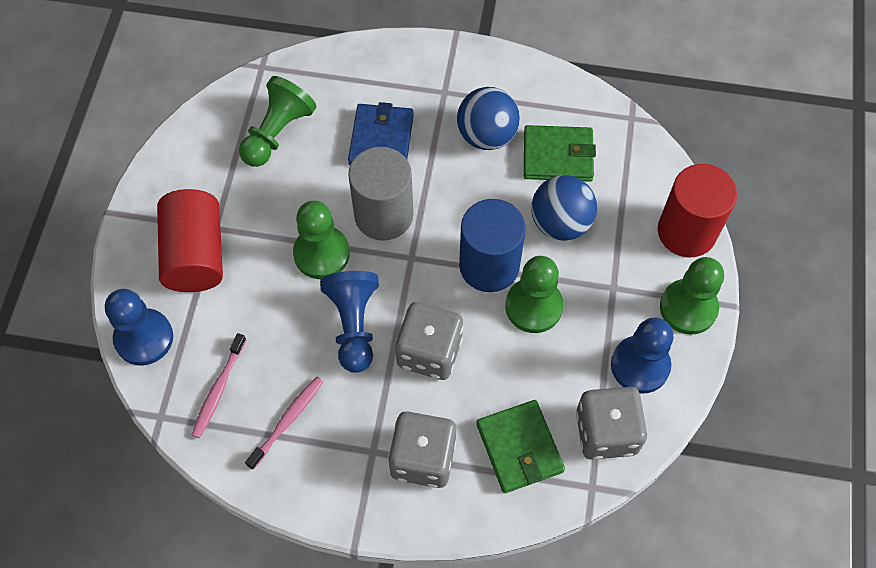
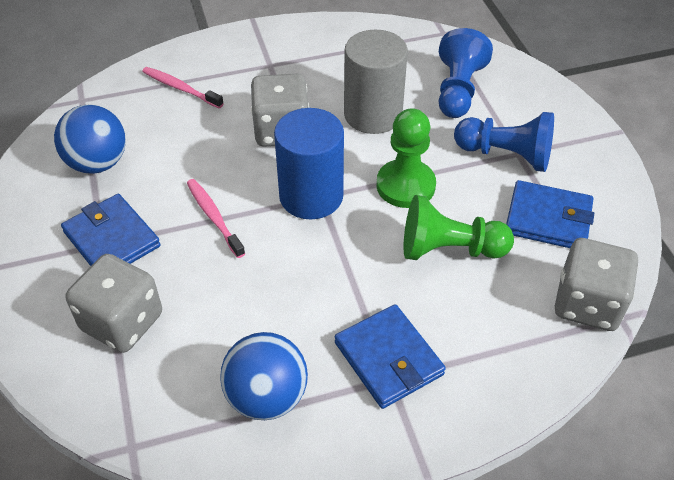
blue pawn: [105,289,173,365] [320,271,379,373] [611,317,673,394] = 3 -> [439,28,493,118] [454,112,554,172] = 2
blue wallet: [348,102,414,165] = 1 -> [61,194,161,266] [335,304,446,409] [506,180,594,248] = 3
green pawn: [239,76,316,167] [293,201,350,279] [505,256,563,333] [660,257,724,335] = 4 -> [376,108,436,208] [404,195,514,260] = 2
green wallet: [476,400,565,493] [524,125,596,182] = 2 -> none = 0
red cylinder: [157,189,223,292] [658,164,737,258] = 2 -> none = 0

